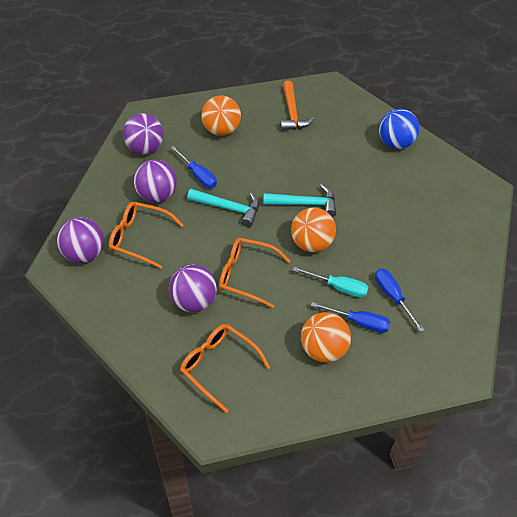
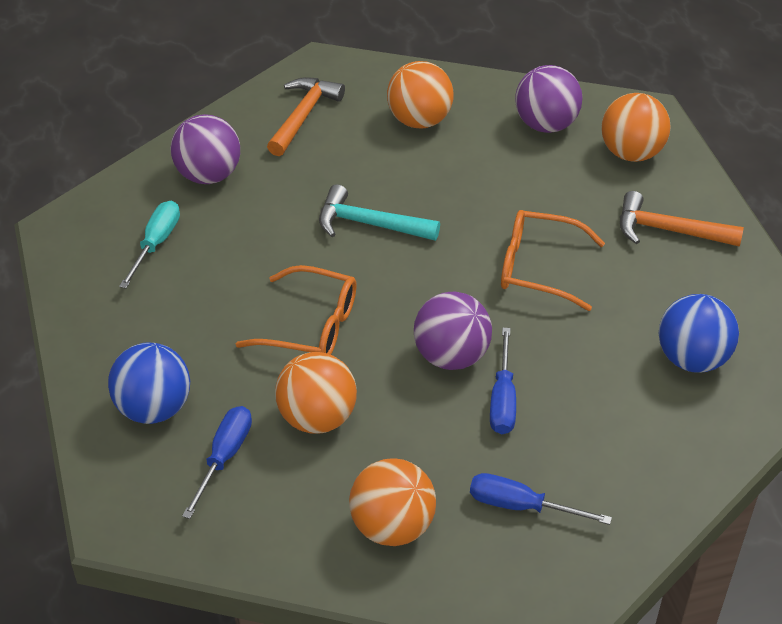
blue ball: [379,109,419,149] = 1 -> [108,343,190,424] [659,294,739,372] = 2
orange ball: [201,95,241,136] [291,207,336,252] [301,312,351,362] = 3 -> [275,352,357,434] [349,458,436,546] [387,61,454,128] [601,93,671,162] = 4
orange glasses: [109,202,183,269] [180,324,270,413] [219,238,291,308] = 3 -> [236,265,357,355] [501,210,605,311] = 2
orange hammer: [280,80,314,131] = 1 -> [267,77,345,156] [620,191,744,247] = 2
purple ball: [57,217,104,263] [123,113,164,154] [134,160,177,203] [169,264,217,312] = 4 -> [171,114,240,184] [414,291,492,370] [515,65,583,133] = 3
turquoise hammer: [187,189,259,227] [263,184,336,217] = 2 -> [319,184,440,241] = 1

